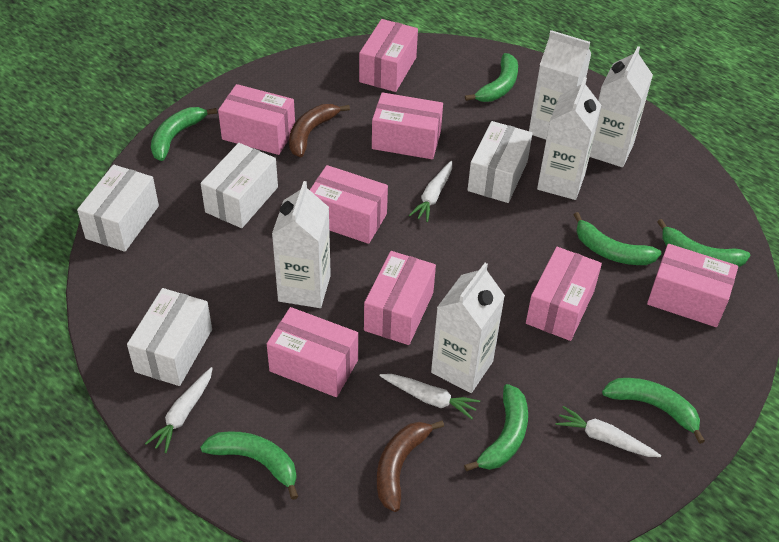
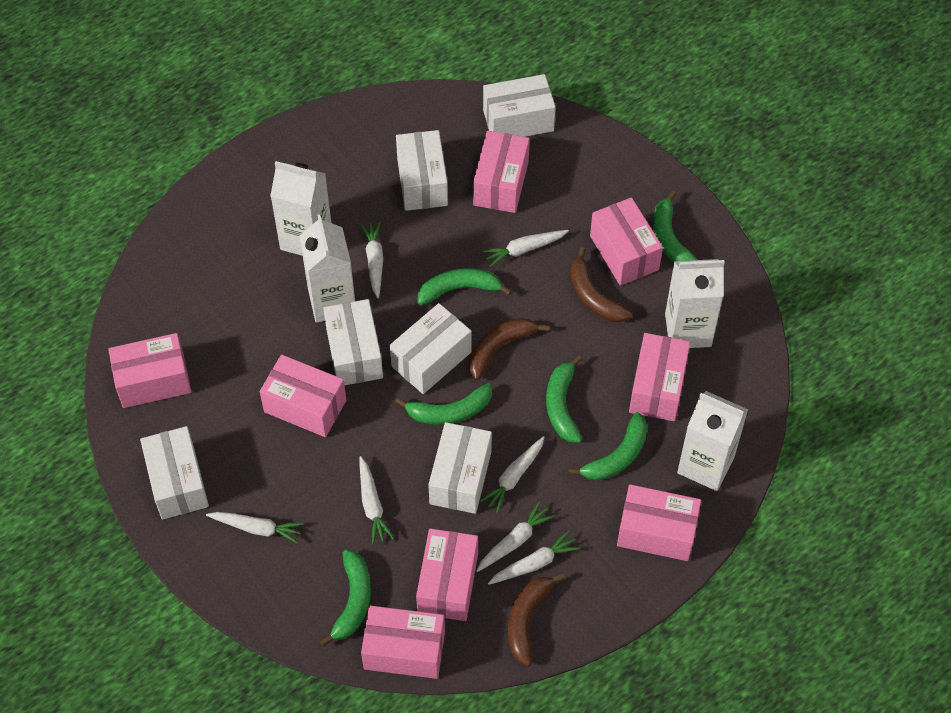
brown banana: [289,104,350,157] [377,420,444,512] = 2 -> [469,318,549,380] [508,573,565,667] [570,247,632,322] = 3
green banana: [151,107,217,161] [200,431,298,500] [464,384,528,471] [465,53,518,102] [574,212,662,265] [602,378,705,444] [657,219,750,268] = 7 -> [320,549,371,647] [395,383,492,425] [418,268,512,306] [546,355,582,443] [568,412,647,481] [653,191,697,263] = 6
white box: [77,165,159,252] [127,288,212,386] [201,143,278,228] [468,121,532,203] = 4 -> [140,426,209,520] [323,299,383,385] [390,303,471,394] [396,130,448,211] [428,422,492,514] [483,74,556,137] = 6
white carrot: [145,367,213,453] [380,374,480,419] [409,161,452,222] [555,406,661,457] = 4 -> [206,512,303,544] [359,456,394,545] [360,222,383,298] [476,502,555,572] [480,436,544,513] [483,230,569,267] [488,531,580,585] = 7
white carton: [272,181,331,308] [431,263,505,393] [529,30,591,139] [537,77,601,200] [590,46,653,167] = 5 -> [270,161,331,256] [300,214,355,323] [665,259,725,348] [677,391,748,491] = 4

